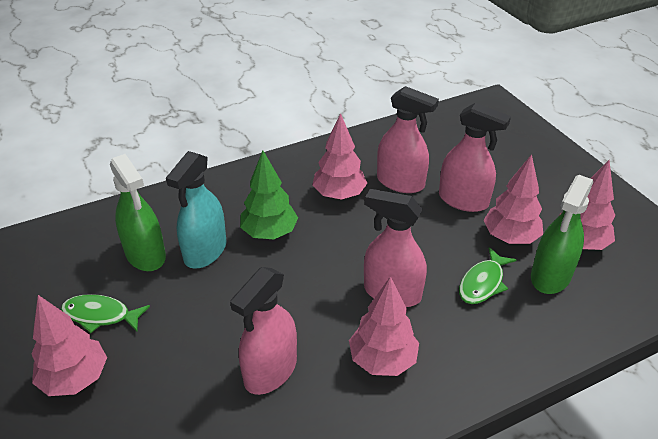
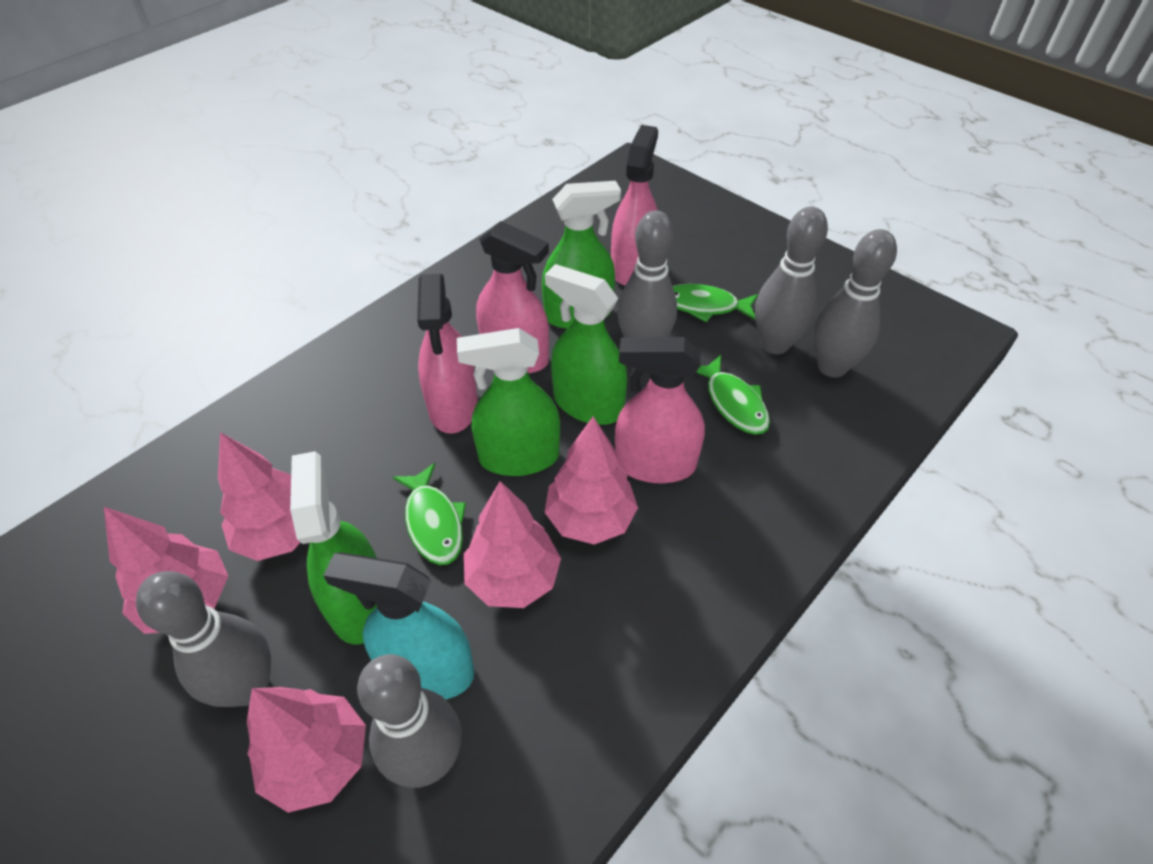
green fish: [61,294,150,333] [459,247,516,304] = 2 -> [393,463,466,565] [673,284,758,322] [696,355,770,435] = 3
green spray bottle: [110,154,166,271] [531,175,593,294] = 2 -> [290,451,377,645] [457,328,560,476] [542,181,621,329] [545,264,627,425] = 4
green tree: [240,150,298,239] = 1 -> none = 0
grey bowling pin: none = 0 -> [136,571,271,707] [357,654,462,788] [617,210,677,338] [755,207,828,354] [814,229,897,378] = 5

